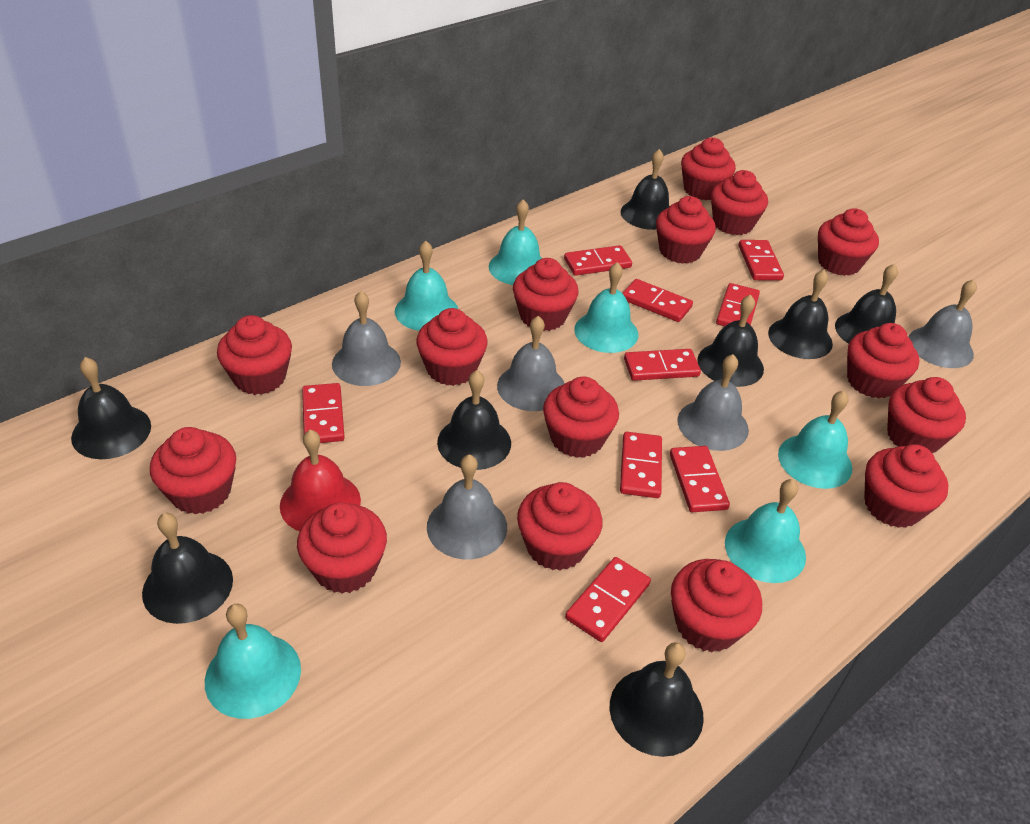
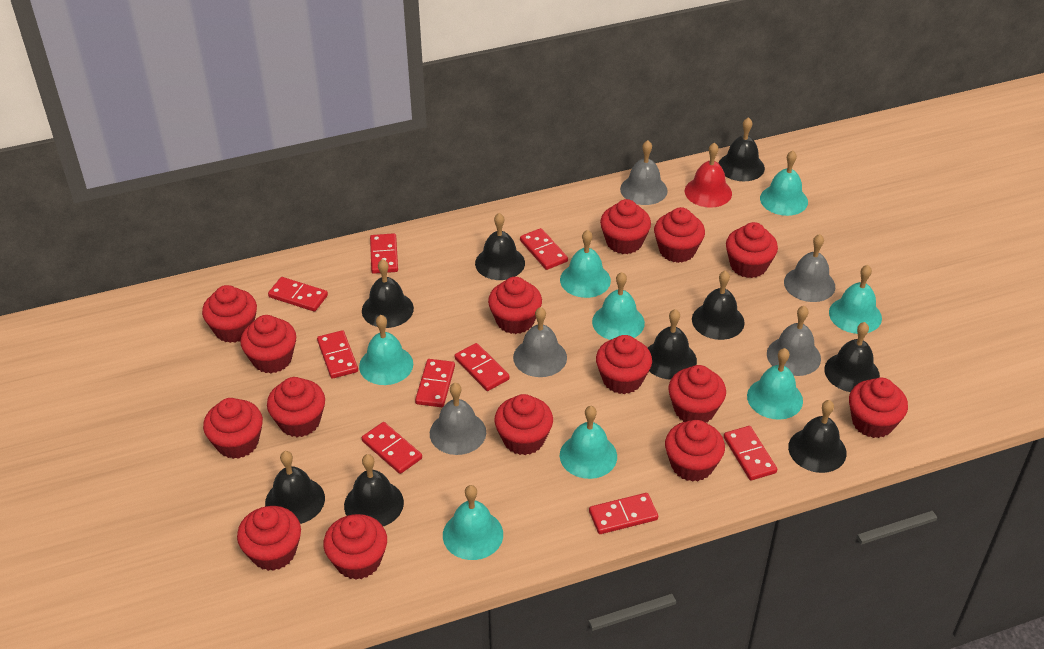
black bell: [71,357,151,459] [142,513,233,624] [437,370,511,470] [610,642,704,757] [620,149,670,230] [697,295,764,387] [768,270,833,359] [835,264,898,344] = 8 -> [265,451,325,524] [344,454,404,526] [362,259,414,328] [475,213,525,280] [648,309,697,379] [692,271,745,340] [718,117,765,181] [788,400,847,473] [824,322,880,392] = 9
turquoise bell: [205,604,301,719] [395,241,458,331] [489,199,542,285] [574,262,638,353] [725,479,806,583] [778,391,852,489] = 6 -> [359,315,413,385] [443,485,503,560] [560,230,611,298] [560,406,617,479] [592,272,645,340] [747,348,803,420] [760,150,808,216] [829,265,882,334] = 8

